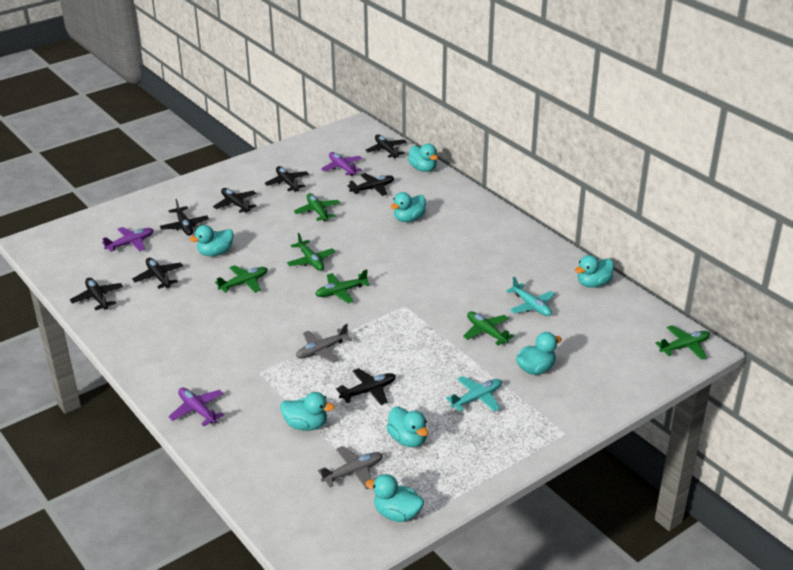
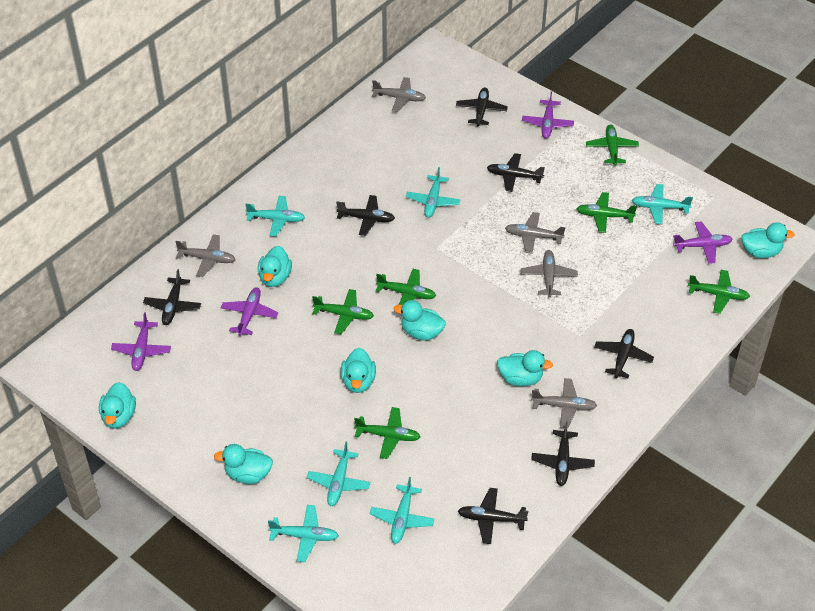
black plane: [70,278,123,310] [132,258,183,289] [160,199,209,236] [213,188,257,213] [265,166,309,192] [336,368,396,405] [347,173,394,196] [366,134,407,158] = 8 -> [143,269,201,325] [336,195,395,236] [456,87,508,126] [458,488,528,544] [487,153,545,192] [531,422,595,486] [594,329,654,378] = 7
grey plane: [296,324,352,363] [318,446,383,489] = 2 -> [175,234,235,277] [372,77,426,112] [505,212,566,254] [521,250,578,298] [531,378,597,429] = 5
purple plane: [102,227,154,252] [168,387,224,426] [321,152,362,176] = 3 -> [111,312,171,371] [221,287,278,336] [522,91,574,139] [673,221,733,264] = 4
turquoise duck: [189,225,234,256] [280,392,335,431] [365,474,424,522] [387,407,428,447] [390,192,426,222] [408,144,438,172] [516,332,562,375] [575,255,614,288] = 8 -> [99,382,136,429] [214,444,273,484] [258,246,292,287] [341,348,376,393] [394,300,446,341] [497,350,553,386] [741,222,795,258] = 7
turquoise plane: [446,376,502,412] [506,277,555,316] = 2 -> [245,196,305,237] [268,505,339,562] [307,442,370,506] [370,477,435,544] [406,167,460,218] [632,184,693,224] = 6

